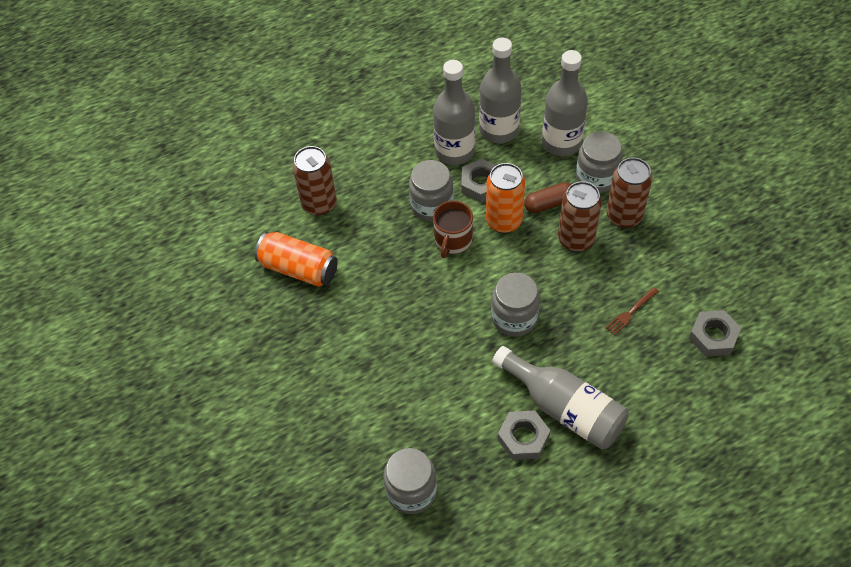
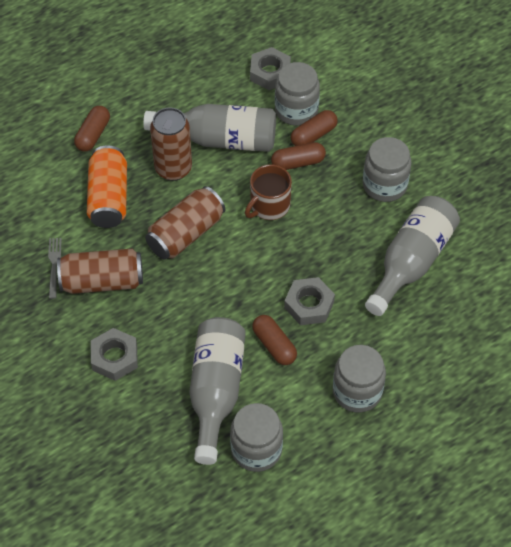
brown capsule: [524,182,572,213] = 1 -> [74,106,110,152] [252,315,297,365] [271,142,326,170] [291,110,338,146] = 4
brown fork: [605,287,659,336] = 1 -> none = 0
grey bottle: [433,60,475,165] [479,38,522,144] [492,346,629,449] [542,50,588,156] = 4 -> [143,104,276,152] [189,317,246,465] [365,196,460,316] = 3
grey fork: none = 0 -> [48,238,62,299] = 1
orange can: [255,232,338,287] [486,163,525,233] = 2 -> [87,146,127,228] = 1

